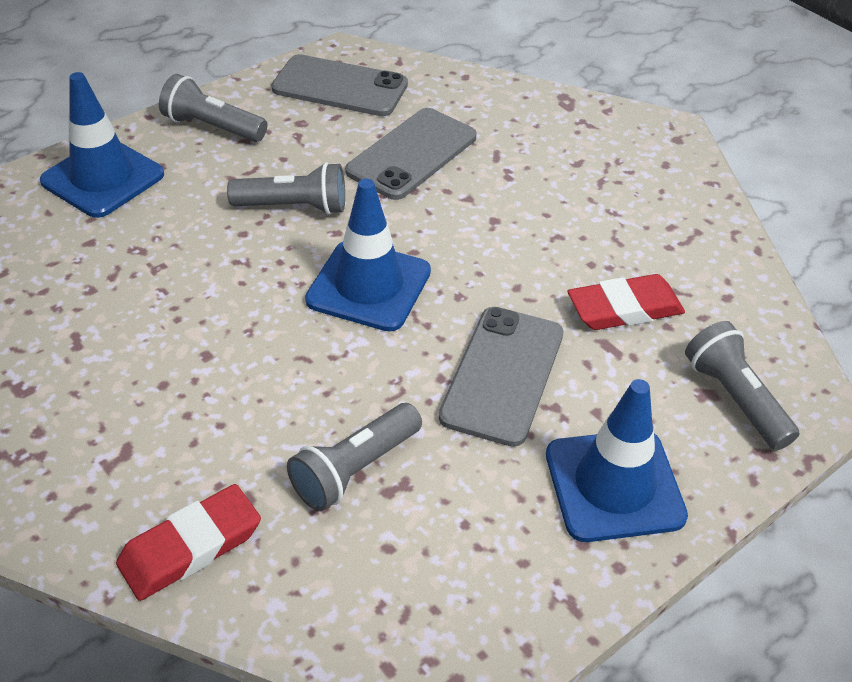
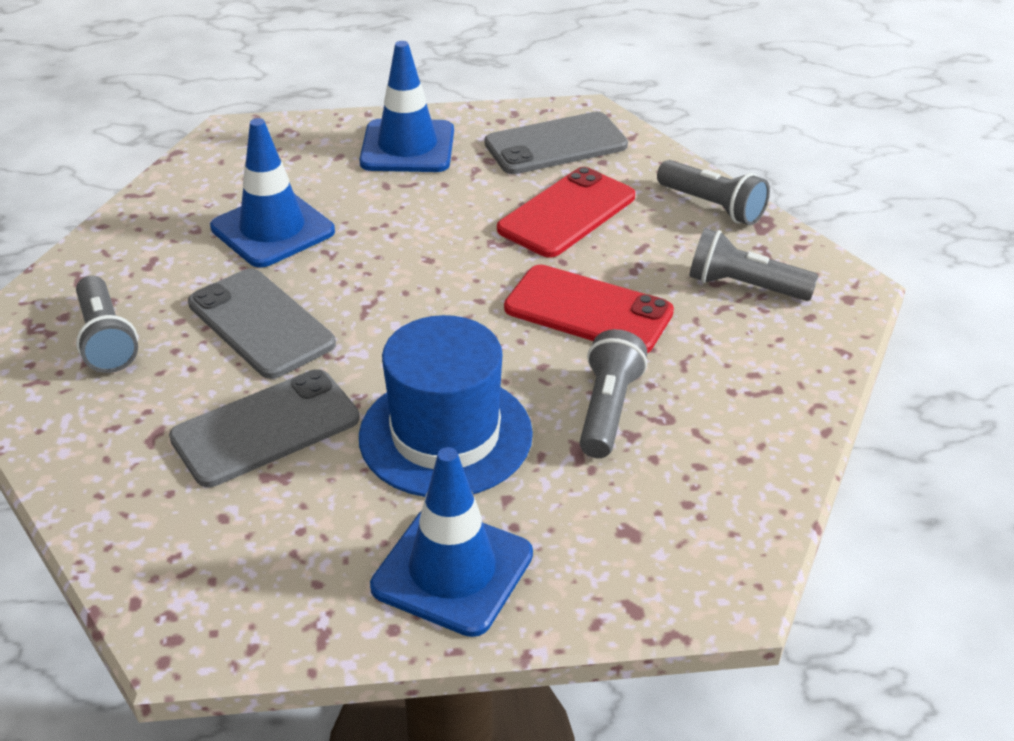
blue hat: none = 0 -> [359,315,533,497] = 1
red eraser: [116,484,261,601] [568,274,685,330] = 2 -> none = 0
red phone: none = 0 -> [497,167,635,258] [504,265,674,353] = 2

